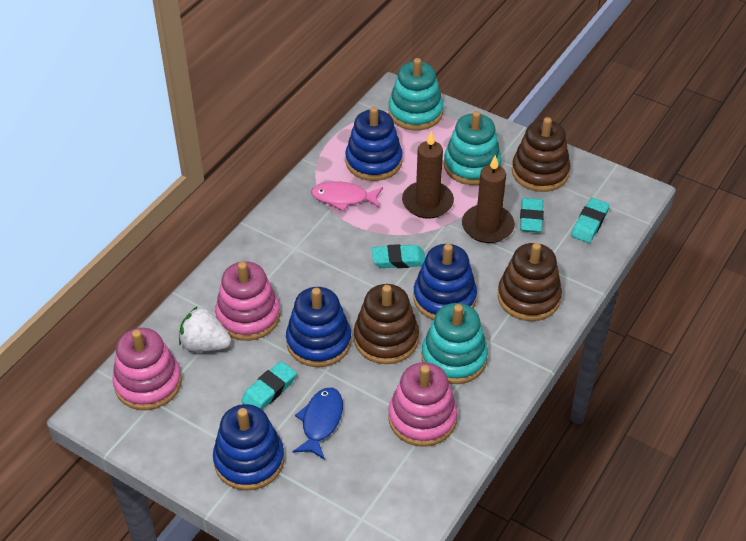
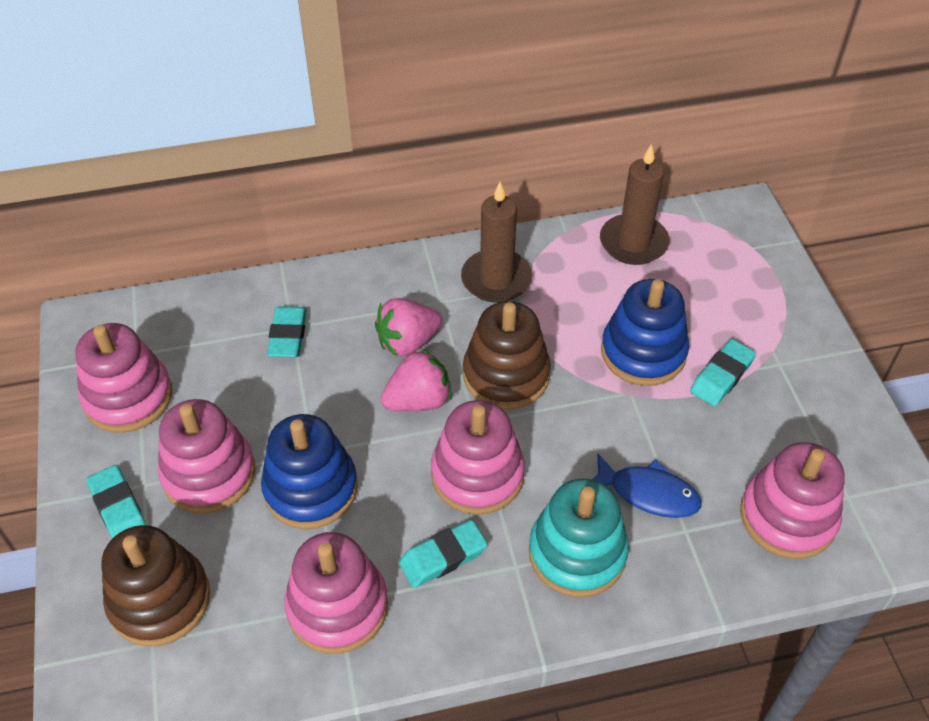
blue stacking toy: [213,404,284,491] [286,287,351,367] [345,107,403,181] [413,244,477,320] = 4 -> [261,414,358,529] [601,279,689,386] = 2
brown stacking toy: [354,284,419,364] [498,243,562,321] [512,117,571,192] = 3 -> [101,525,210,647] [463,301,551,410] = 2
pink fish: [311,181,383,211] = 1 -> none = 0
pink stacking toy: [112,328,182,410] [215,261,280,341] [388,362,458,447] = 3 -> [76,323,172,433] [158,399,256,513] [284,532,388,654] [431,400,525,515] [740,442,845,559] = 5
pink strawberry: none = 0 -> [375,298,442,356] [381,349,452,411] = 2
turquoise stacking toy: [388,58,443,130] [422,303,488,384] [444,111,502,185] = 3 -> [529,478,629,597] = 1
white strawberry: [179,306,231,352] = 1 -> none = 0

